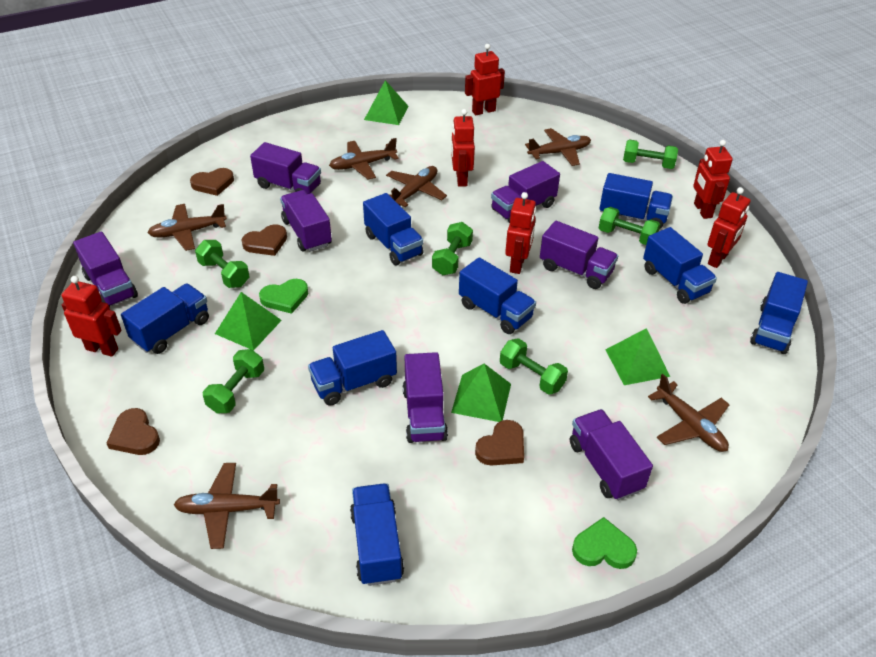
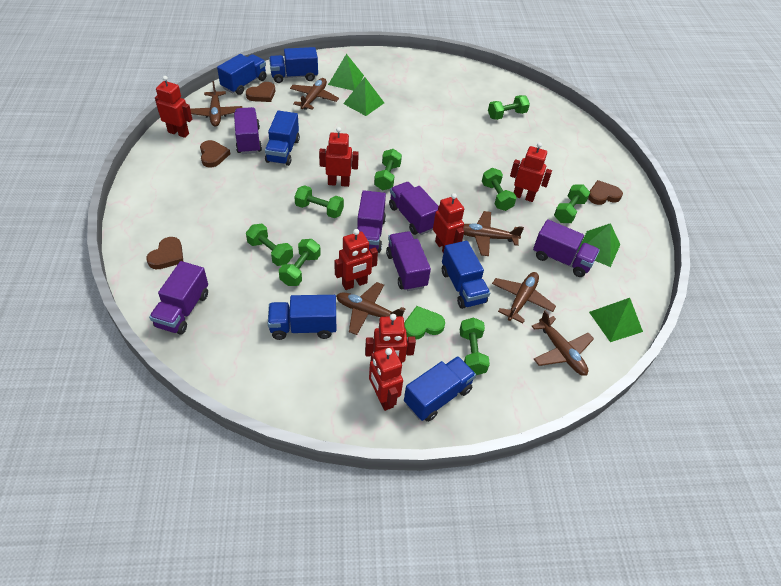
blue truck: [121,283,209,354] [308,330,397,406] [350,483,404,586] [363,193,424,265] [459,257,536,334] [599,173,673,229] [643,227,717,304] [750,272,808,354] = 8 -> [217,54,267,95] [265,111,300,166] [268,295,336,340] [269,47,318,83] [404,356,476,422] [442,241,490,309] = 6
green dumbbell: [195,240,249,288] [203,349,264,413] [432,222,473,275] [500,338,568,395] [599,207,660,245] [623,140,678,169] = 6 -> [246,224,293,266] [279,239,321,286] [294,185,344,218] [374,149,402,190] [460,318,490,375] [482,168,517,211] [488,95,530,120] [554,184,590,223] = 8
green heart: [259,279,308,314] [572,517,637,569] = 2 -> [404,306,445,339] = 1
purple truck: [73,231,138,307] [250,142,321,194] [280,190,332,252] [403,352,448,443] [491,161,560,223] [540,221,618,289] [570,409,653,500] = 7 -> [149,261,208,335] [234,107,262,154] [357,190,386,253] [386,231,431,291] [389,182,438,235] [533,219,600,277] = 6
red robot: [62,276,122,357] [451,109,475,187] [465,44,505,115] [505,192,536,274] [693,140,733,219] [707,187,751,268] = 6 -> [155,76,192,138] [319,127,359,187] [335,229,378,290] [365,314,416,363] [369,347,403,411] [433,193,464,253] [510,142,552,202] = 7

